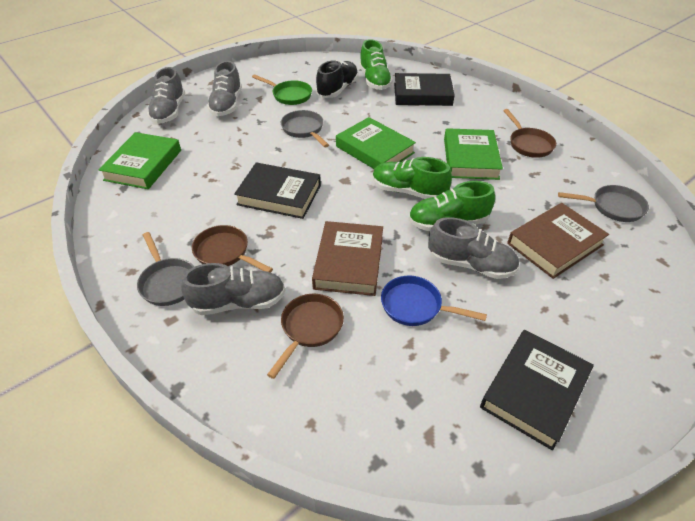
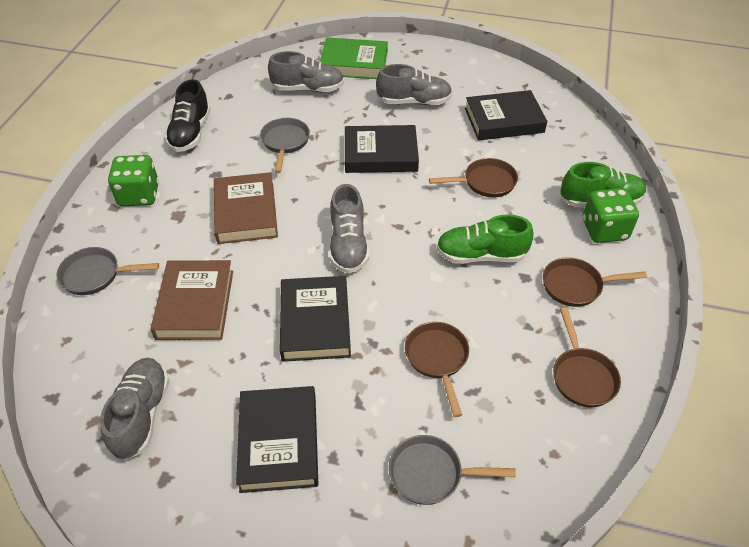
black book: [234,162,321,219] [394,73,455,106] [480,330,594,450] = 3 -> [236,386,318,493] [280,276,351,362] [345,125,419,173] [465,90,547,140] = 4
blue pan: [381,275,487,326] = 1 -> none = 0
brown pan: [192,225,273,273] [267,294,344,379] [503,109,556,158] = 3 -> [405,322,469,417] [429,158,518,198] [543,257,647,307] [553,307,621,408] = 4
green book: [98,132,181,189] [336,117,416,169] [444,128,503,180] = 3 -> [319,38,388,79] = 1
green dice: none = 0 -> [108,155,159,206] [583,188,639,243] = 2
green pan: [252,74,312,105] = 1 -> none = 0
green shoe: [359,39,393,90] [373,157,452,199] [408,181,495,231] = 3 -> [436,214,534,264] [560,162,646,207] = 2

